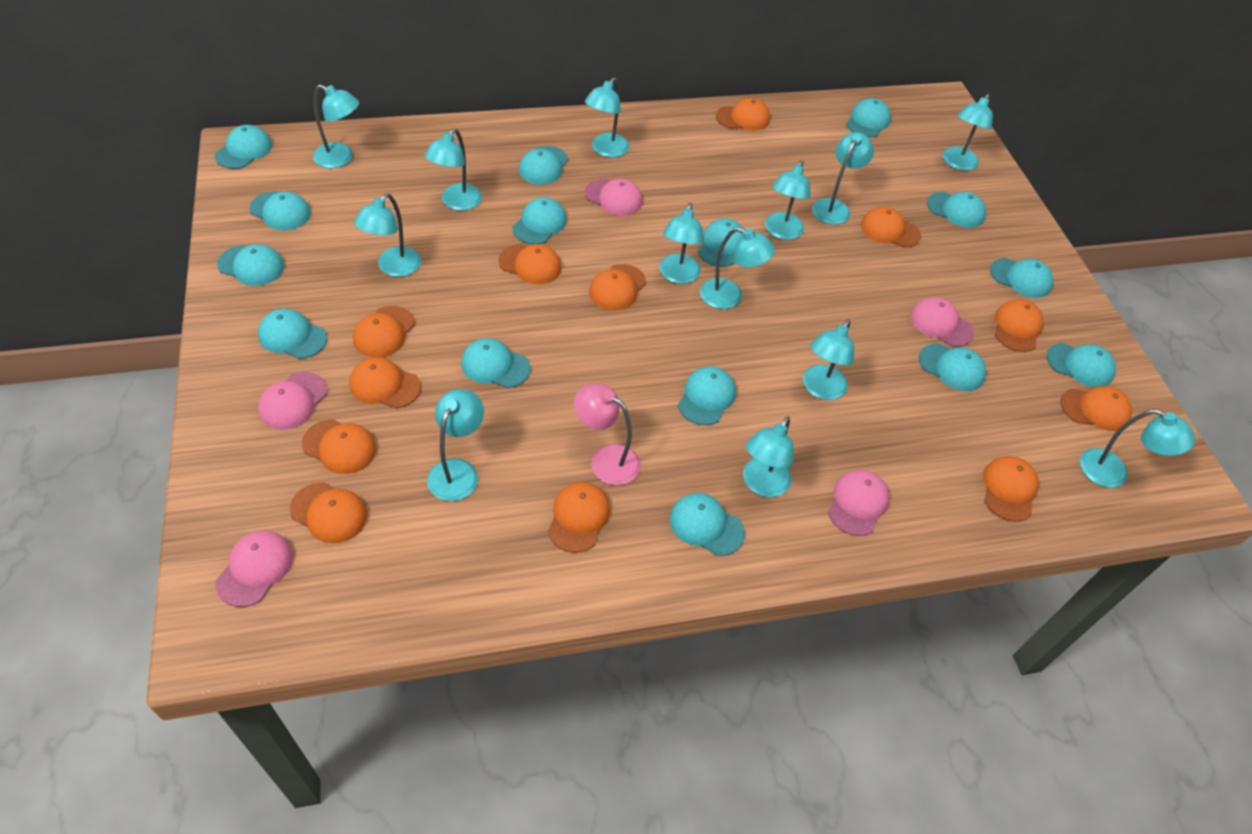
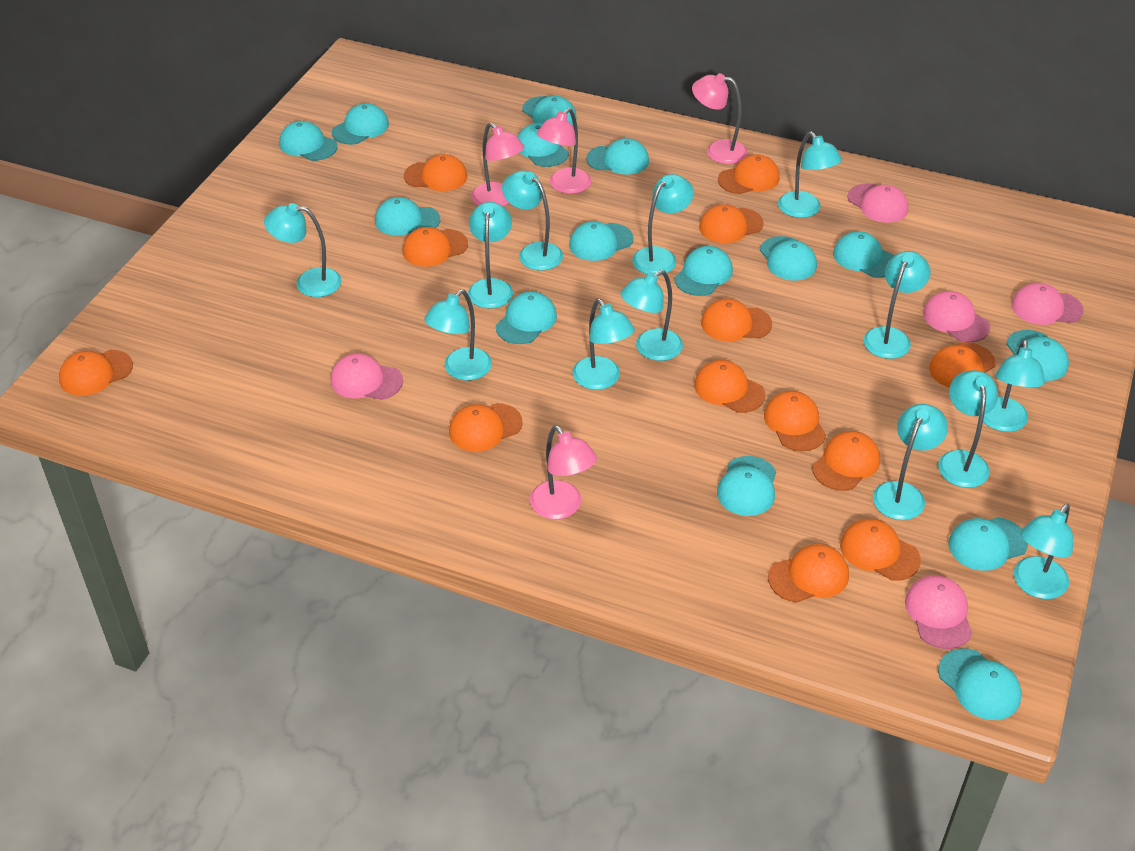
orange cap: [290,482,367,544] [302,419,377,474] [349,357,421,408] [353,306,415,357] [499,244,562,284] [548,482,610,553] [589,264,646,310] [716,98,770,131] [861,206,921,248] [983,456,1039,522] [995,299,1043,352] [1060,386,1132,431] = 12 -> [59,350,133,396] [403,227,468,267] [404,154,467,191] [449,403,523,452] [694,360,765,413] [699,204,764,243] [701,299,772,341] [718,155,780,194] [764,391,826,451] [768,544,849,603] [812,431,880,491] [840,519,921,581] [929,342,996,388] = 13
pink lamp: [574,384,641,485] = 1 -> [471,122,525,206] [530,425,597,519] [537,108,591,194] [692,73,748,164] = 4

